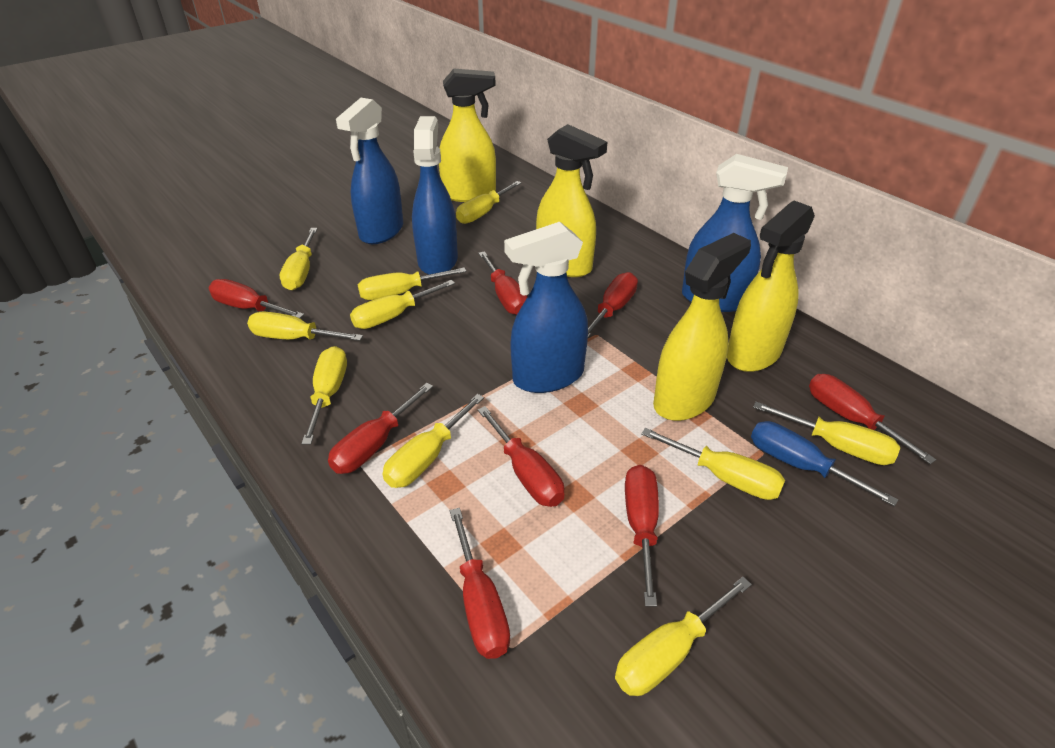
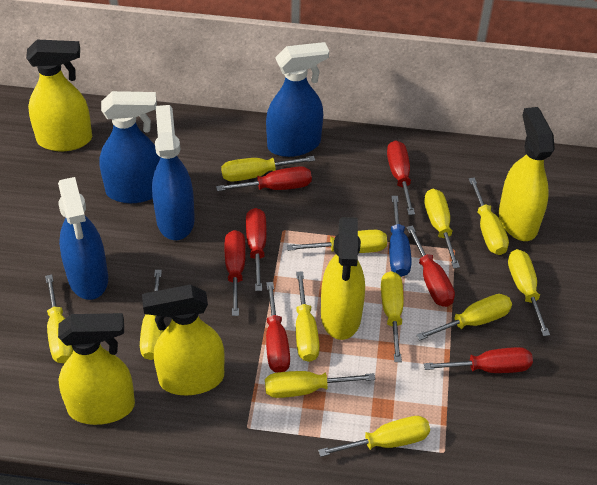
red screwdriver: [209,279,304,318] [328,383,433,474] [450,508,510,659] [478,251,527,315] [478,406,564,507] [588,272,638,338] [625,465,659,607] [809,374,936,464] = 8 -> [216,166,312,191] [225,230,246,316] [246,208,266,291] [266,282,290,373] [387,140,415,215] [406,225,455,307] [424,347,533,373] = 7
yellow screwdriver: [247,312,363,341] [280,228,318,290] [301,346,347,445] [350,280,455,329] [358,267,466,300] [383,394,484,488] [456,181,522,224] [615,577,752,696] [641,428,785,500] [753,402,900,465] = 10 -> [45,274,73,363] [140,270,164,360] [221,156,315,182] [265,371,375,398] [287,230,387,253] [296,271,320,362] [318,416,430,457] [381,271,404,362] [416,294,512,341] [424,189,460,269] [469,177,509,255] [508,249,550,336] = 12
yellow spray bottle: [439,69,496,202] [536,124,607,277] [653,233,751,421] [727,201,815,372] = 4 -> [26,40,92,151] [58,313,135,425] [142,285,225,395] [321,217,365,340] [499,107,555,241] = 5

